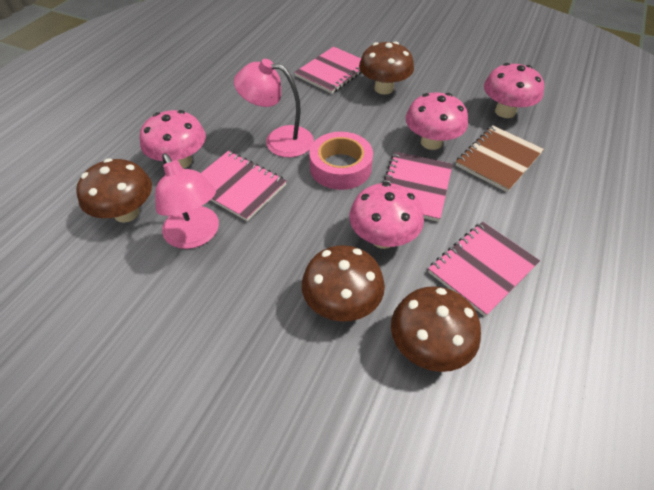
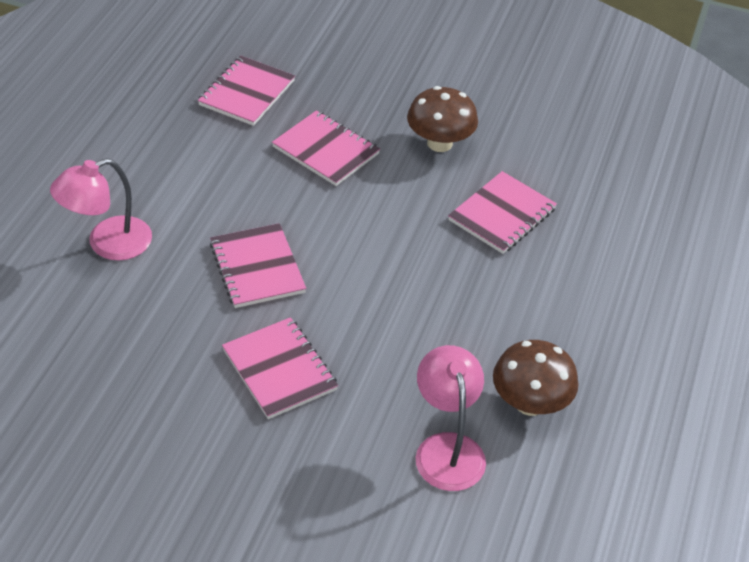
brown mushroom: [76,159,152,223] [302,245,385,322] [359,41,414,94] [391,286,481,372] = 4 -> [407,86,478,152] [493,340,579,416] = 2
brown notebook: [456,125,544,192] = 1 -> none = 0
pink mushroom: [140,110,206,169] [349,182,424,249] [406,92,468,150] [484,63,544,118] = 4 -> none = 0
pink notebook: [201,151,287,221] [295,47,361,94] [382,152,453,222] [428,222,540,317] = 4 -> [198,56,295,126] [210,223,306,308] [222,317,338,419] [272,110,380,186] [448,171,557,254] = 5
pink tape: [309,132,373,190] = 1 -> none = 0

